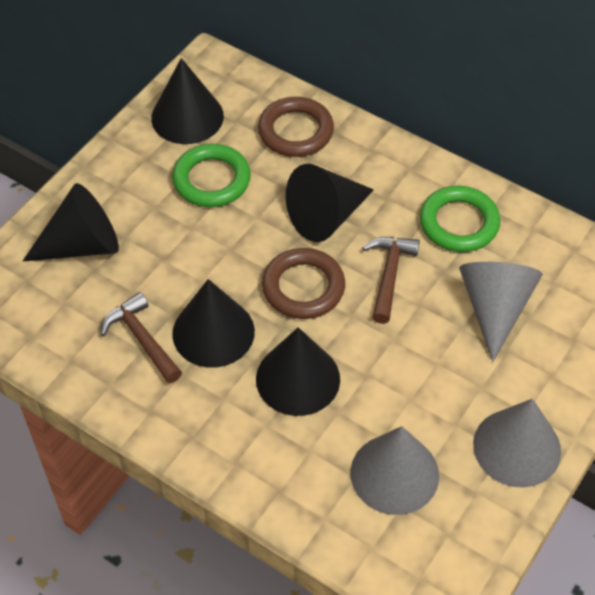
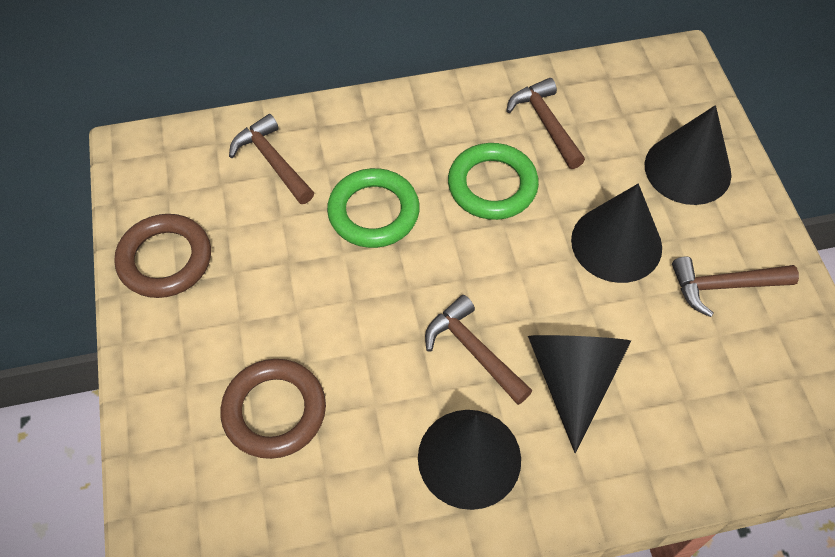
black cone: [23,183,119,261] [151,58,224,144] [172,279,255,368] [256,327,340,416] [286,164,374,242] = 5 -> [418,410,521,510] [528,335,631,453] [571,184,662,283] [645,105,731,205] = 4
brown hammer: [100,292,182,383] [362,237,420,324] = 2 -> [229,114,314,204] [425,295,532,405] [506,78,585,169] [672,256,799,317] = 4
grey cone: [351,426,439,515] [459,262,543,362] [473,399,561,488] = 3 -> none = 0

